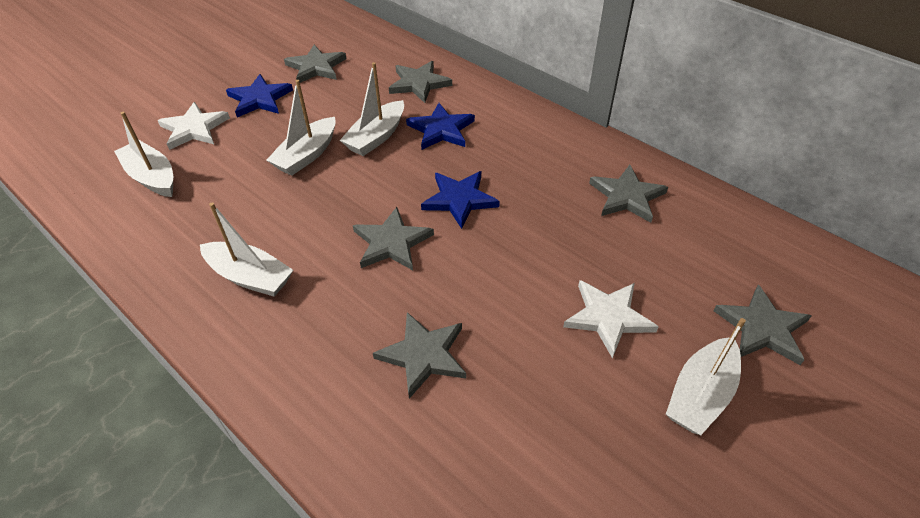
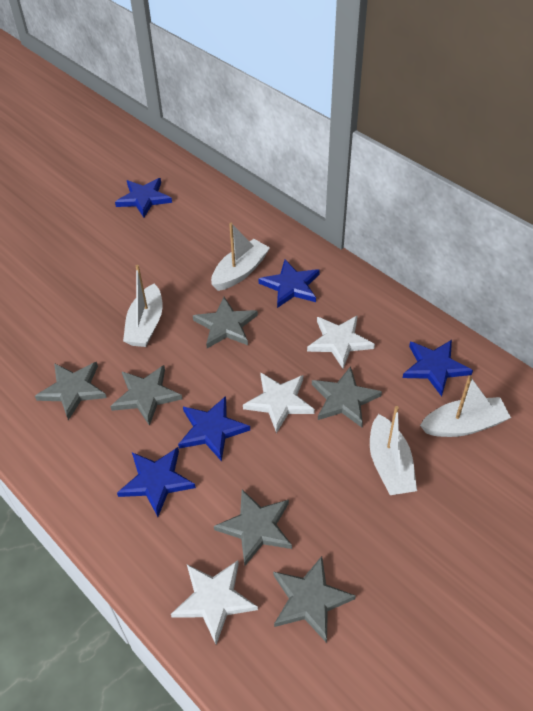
blue star: [226,74,293,117] [406,103,475,150] [421,171,500,229] = 3 -> [115,178,172,218] [117,447,196,517] [178,396,250,461] [259,260,320,308] [403,340,473,397] = 5
white boat: [114,112,173,197] [200,202,293,296] [266,80,336,176] [340,62,404,156] [666,318,746,435] = 5 -> [123,265,163,347] [211,223,270,291] [370,406,417,495] [420,376,511,437] = 4
white star: [158,102,230,150] [563,280,659,359] = 2 -> [171,560,258,644] [243,372,315,433] [307,315,375,369] = 3

